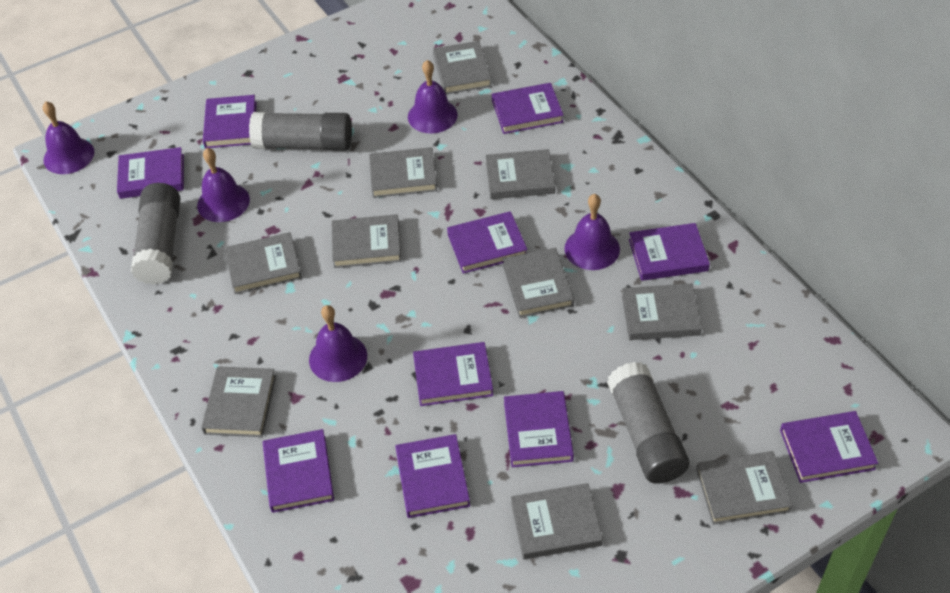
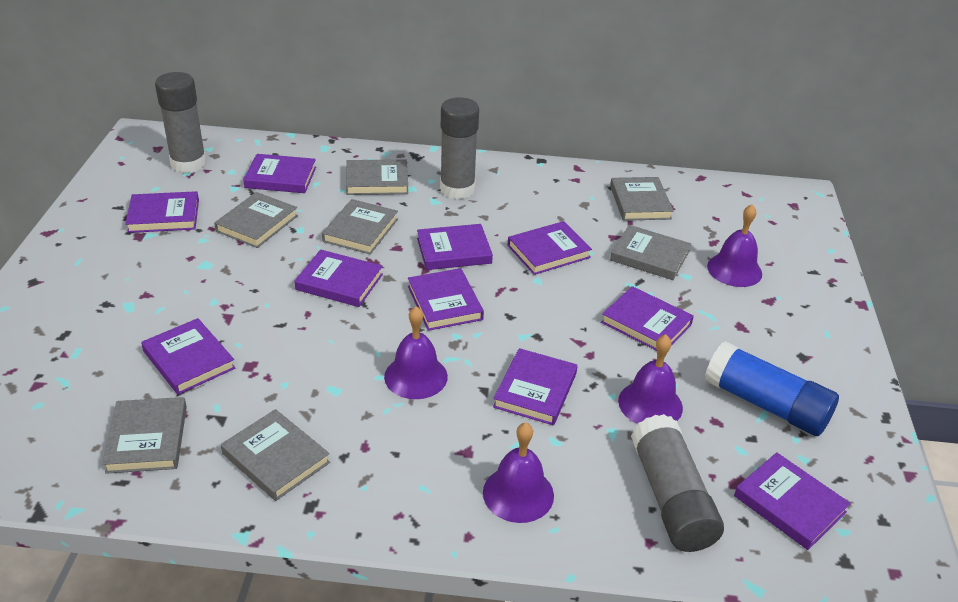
blue glue stick: none = 0 -> [705,341,839,436] = 1
grey book: [201,366,276,437] [225,232,302,294] [332,214,401,268] [369,147,437,198] [433,41,492,94] [485,149,555,199] [503,248,574,318] [511,483,603,560] [622,283,702,340] [696,451,793,525] = 10 -> [102,397,187,474] [214,192,298,248] [221,409,330,501] [322,199,398,254] [346,159,408,195] [610,177,673,221] [610,225,691,280] = 7
purple bell: [43,102,94,174] [197,148,250,222] [309,305,367,382] [408,60,458,133] [564,194,620,270] = 5 -> [384,306,448,399] [483,423,554,523] [618,334,683,424] [707,204,762,287] = 4

